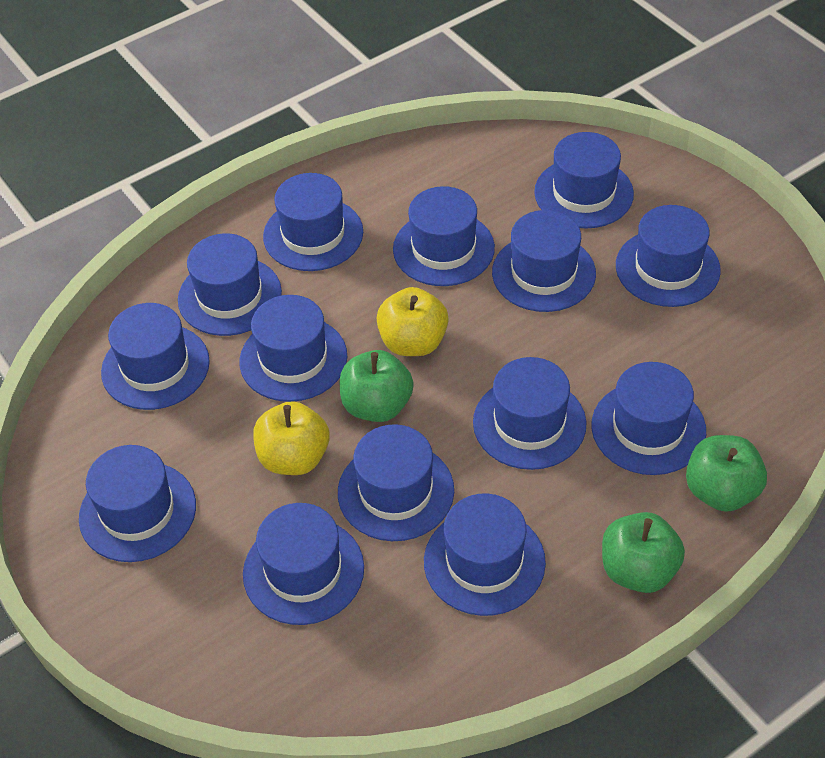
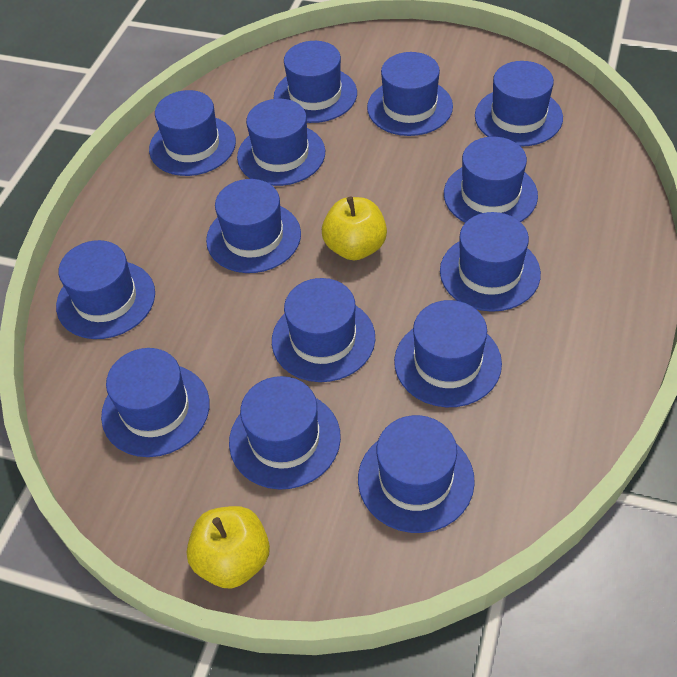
green apple: [340,350,414,422] [602,512,685,593] [686,435,767,512] = 3 -> none = 0

